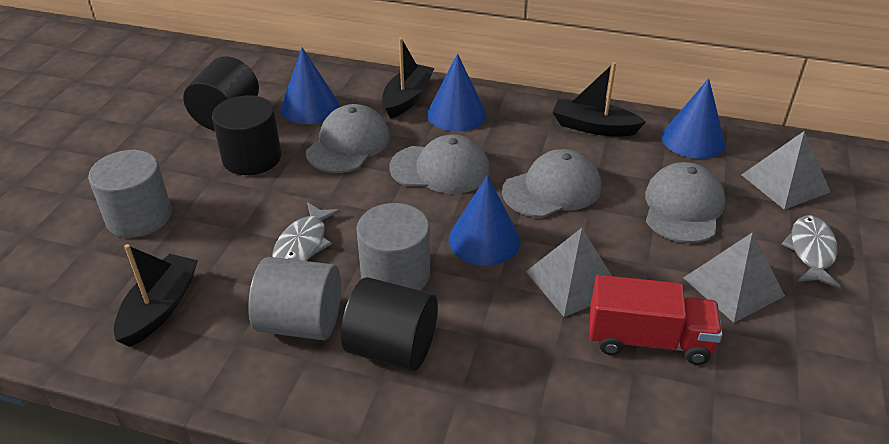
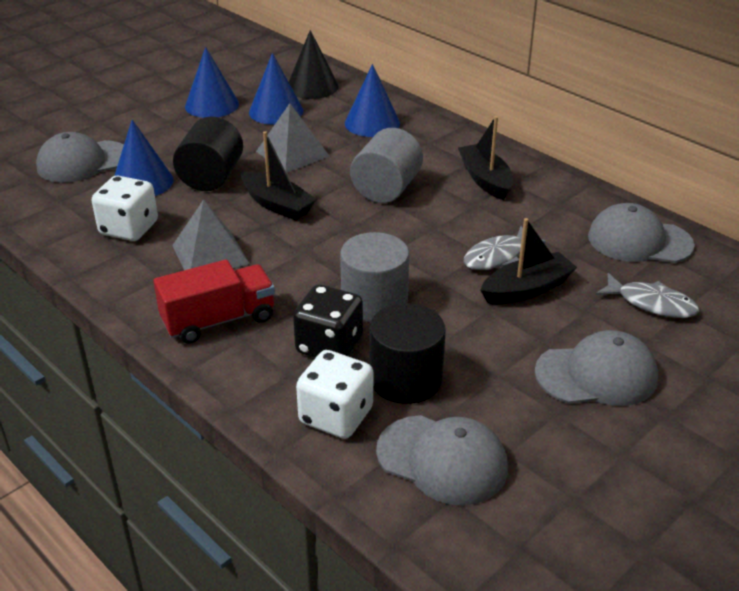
black cone: none = 0 -> [289,30,339,99] = 1
black cylinder: [183,56,259,131] [212,95,281,175] [341,277,438,371] = 3 -> [173,116,243,191] [370,303,446,404] = 2
black dice: none = 0 -> [293,285,363,358] = 1
grey cylinder: [88,150,172,238] [248,257,341,340] [357,203,430,290] = 3 -> [340,232,409,322] [350,128,423,203] = 2
grey pyramid: [526,228,612,317] [683,232,785,323] [742,131,830,210] = 3 -> [172,199,249,270] [256,103,330,173] = 2
white dice: none = 0 -> [91,176,158,241] [296,350,373,439] = 2

